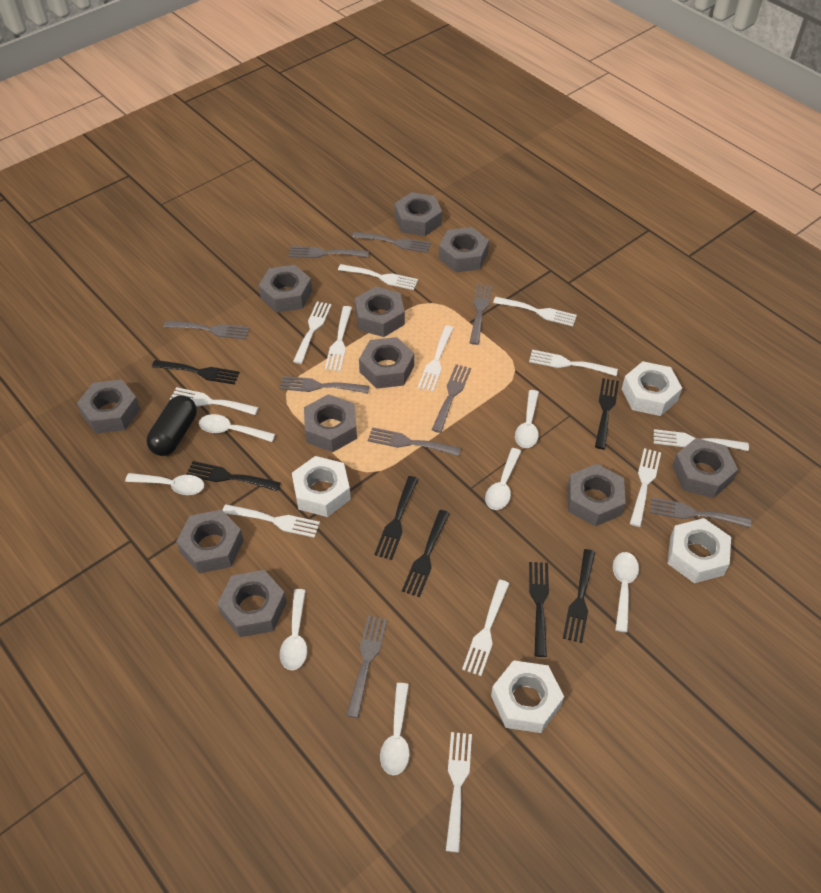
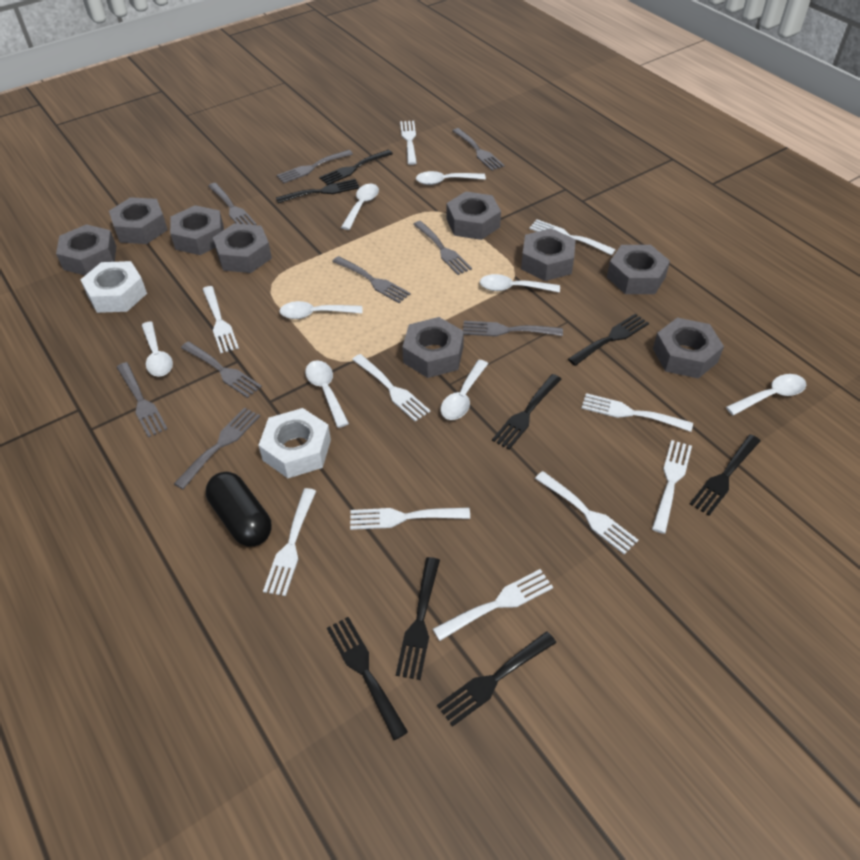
black fork: [152,360,240,385] [186,461,281,491] [374,476,418,560] [402,510,450,597] [529,562,549,657] [563,549,595,643] [595,378,619,449] = 7 -> [276,179,360,203] [319,150,393,185] [327,617,408,740] [396,557,440,680] [437,631,556,727] [492,374,562,450] [568,313,649,366] [690,434,761,516] = 8
grey nut: [77,379,140,434] [176,510,244,573] [217,570,287,637] [259,265,312,313] [304,394,357,452] [355,286,405,337] [359,337,414,389] [395,192,442,236] [439,227,489,273] [568,464,626,527] [672,438,738,498] = 11 -> [56,224,116,275] [109,197,168,244] [170,205,224,255] [213,223,272,273] [402,317,464,378] [447,192,501,240] [521,228,576,281] [607,245,670,294] [653,318,724,379] = 9
white fork: [170,387,259,415] [222,504,320,538] [293,302,331,364] [325,306,352,371] [338,264,418,290] [418,325,454,392] [446,732,472,852] [462,580,510,676] [493,297,577,326] [529,350,618,376] [630,448,661,527] [654,429,749,451] = 12 -> [203,286,239,353] [263,488,316,596] [350,508,470,530] [352,354,430,422] [400,121,417,165] [433,569,553,641] [529,219,616,255] [535,471,638,554] [582,393,693,432] [652,440,692,534] = 10
white nut: [292,456,351,517] [491,660,564,733] [622,361,682,416] [668,518,731,583] = 4 -> [80,261,147,313] [258,408,331,478] = 2
white spoon: [125,473,204,495] [199,414,275,442] [280,589,307,670] [380,683,410,775] [485,448,521,510] [515,390,539,448] [613,552,639,632] = 7 -> [141,322,173,377] [279,301,362,319] [305,360,349,428] [341,184,379,230] [416,171,486,185] [441,360,488,420] [480,274,560,293] [726,374,806,415] = 8

